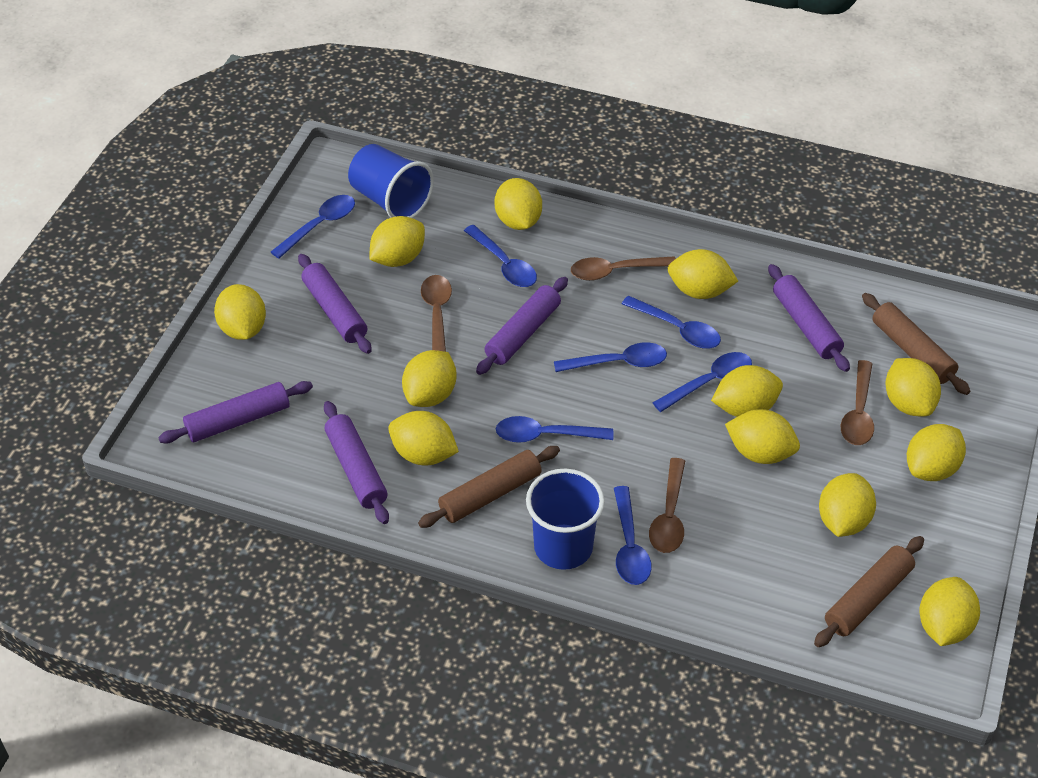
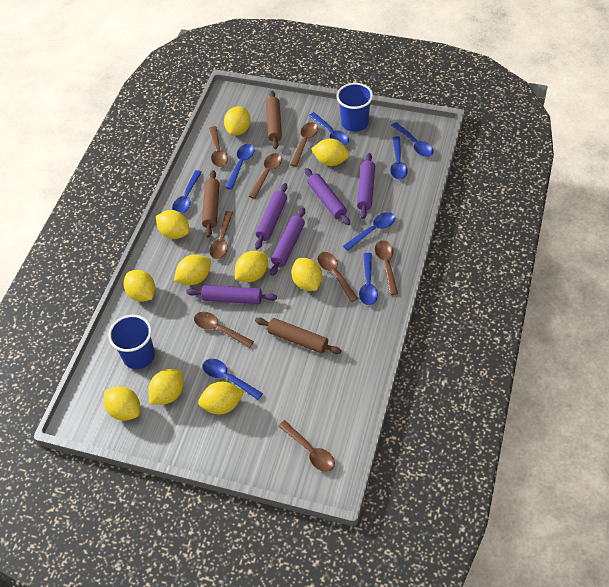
blue spoon: [271,195,355,259] [464,225,537,287] [496,416,613,443] [554,343,667,372] [614,486,652,585] [622,296,721,349] [652,352,752,412] = 7 -> [172,170,202,214] [203,359,263,400] [225,144,254,190] [309,112,349,145] [343,212,395,251] [359,253,378,305] [390,136,408,179] [391,122,434,157] = 8
brown spoon: [421,275,452,352] [571,256,676,281] [649,458,685,553] [841,360,874,445] = 4 -> [194,312,254,348] [209,126,228,167] [209,211,233,259] [249,153,282,199] [278,420,335,472] [290,122,318,167] [317,252,358,302] [375,240,398,295] = 8
yellow lemon: [214,284,266,340] [369,216,425,267] [388,411,459,465] [402,350,457,407] [495,178,542,230] [668,249,738,299] [711,365,783,417] [725,409,800,464] [819,473,876,537] [886,358,941,416] [907,424,966,481] [919,577,980,646] = 12 -> [104,387,140,421] [124,270,155,302] [148,369,184,405] [156,210,189,239] [174,255,211,285] [198,382,244,414] [224,106,251,135] [235,251,268,282] [291,258,322,291] [311,139,349,166] = 10

